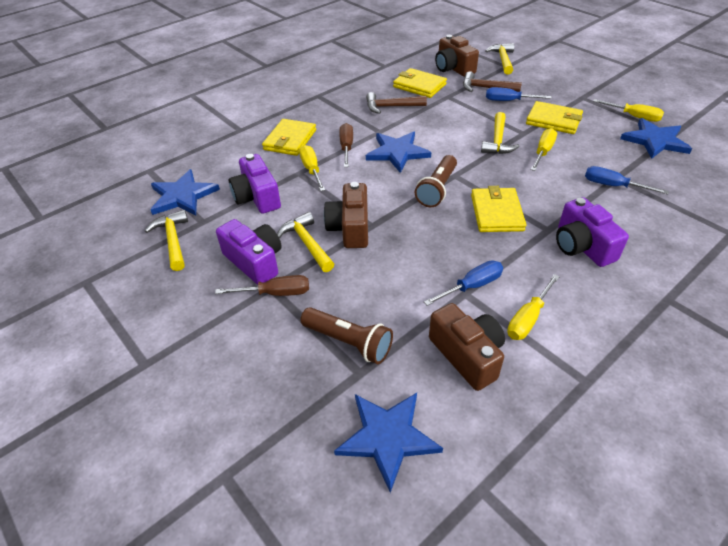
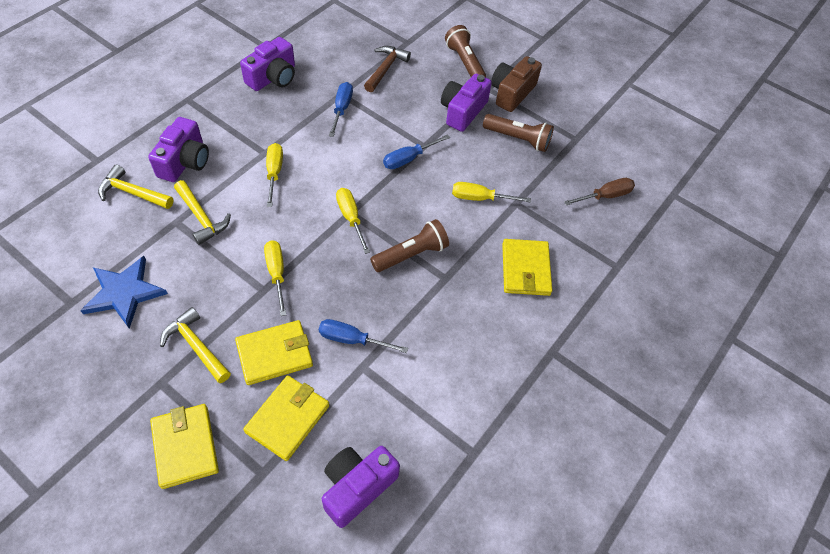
blue star: [151,169,220,215] [334,393,443,493] [366,131,431,173] [620,118,692,159] = 4 -> [80,256,168,329] = 1
brown camera: [324,182,368,248] [429,303,505,391] [435,35,479,77] = 3 -> [491,56,542,112] = 1
brown flashlight: [301,307,393,364] [415,155,457,207] = 2 -> [370,219,449,272] [445,25,486,77] [483,114,554,152] = 3
brown hammer: [366,92,427,114] [463,71,522,92] = 2 -> [364,46,411,92] = 1
brown screwdriver: [215,275,309,296] [339,123,353,167] = 2 -> [564,178,635,206] = 1
purple camera: [216,219,282,285] [229,154,281,214] [556,197,629,267] = 3 -> [148,117,209,182] [240,37,295,91] [322,446,400,528] [441,74,492,132] = 4
yellow hammer: [145,210,188,271] [277,212,334,272] [481,112,520,154] [485,43,514,75] = 4 -> [98,165,174,209] [160,307,231,383] [174,180,231,245] = 3

